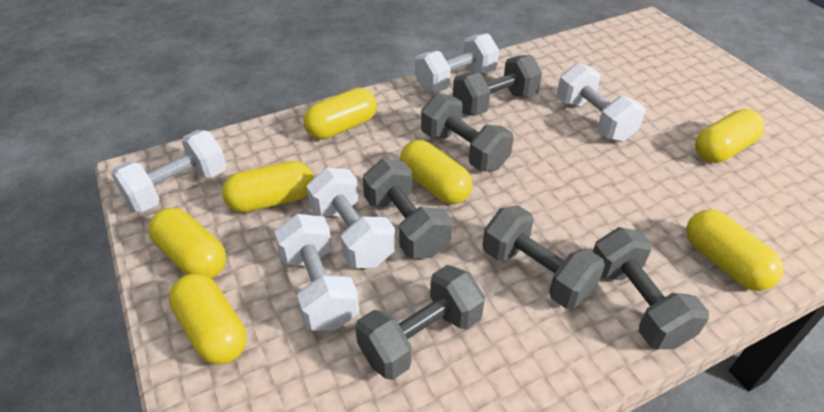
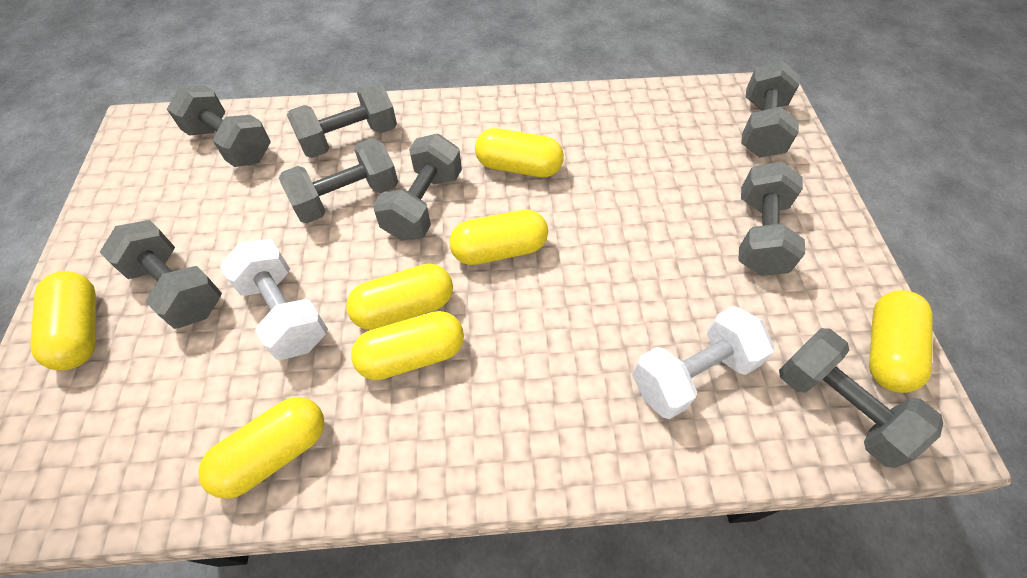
grey dumbbell: [355,265,485,380] [363,159,452,258] [421,94,514,171] [453,55,542,116] [483,205,605,309] [593,227,709,349] = 6 -> [100,220,222,329] [167,85,271,167] [279,138,398,223] [287,82,397,158] [373,134,462,240] [738,161,805,276] [741,61,800,158] [779,328,943,468] = 8
white dumbbell: [111,130,227,212] [274,214,359,331] [306,168,396,268] [415,33,499,92] [557,63,645,142] = 5 -> [220,239,328,360] [632,306,774,419] = 2

